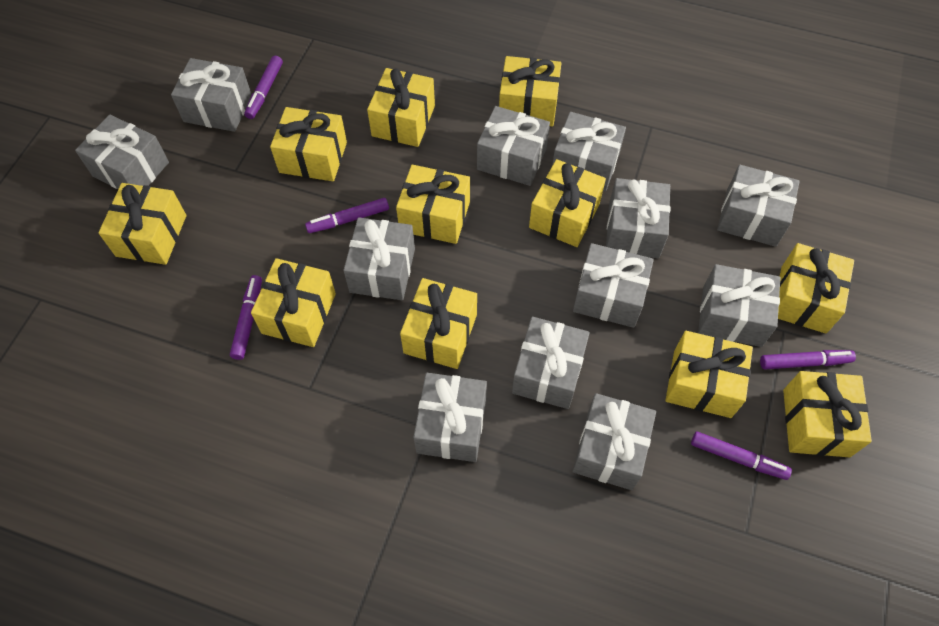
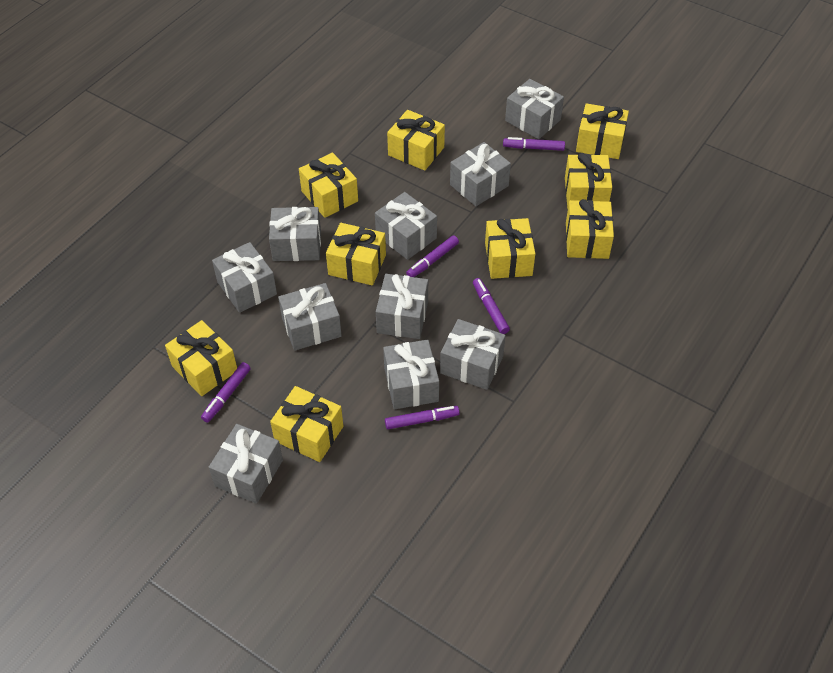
grey gift: [75,114,169,189] [171,58,252,132] [343,217,415,300] [413,373,487,462] [477,106,550,186] [512,317,590,409] [552,112,626,191] [573,243,654,328] [573,393,656,490] [606,178,670,258] [698,264,780,347] [717,165,800,247] = 12 -> [209,424,283,504] [212,242,277,313] [269,207,321,261] [278,283,342,351] [375,192,437,260] [376,274,428,339] [383,340,439,409] [440,319,506,390] [450,142,511,206] [505,79,564,139] = 10
yellow gift: [98,183,186,265] [251,258,336,347] [270,107,347,181] [367,68,435,147] [396,165,470,244] [400,278,477,369] [499,56,561,126] [529,159,606,247] [665,331,753,418] [778,243,854,334] [783,371,872,457] = 11 -> [165,320,237,396] [270,386,343,462] [299,152,358,218] [326,223,386,286] [387,110,445,171] [485,218,535,279] [565,153,612,209] [566,199,614,259] [576,103,629,159] = 9

